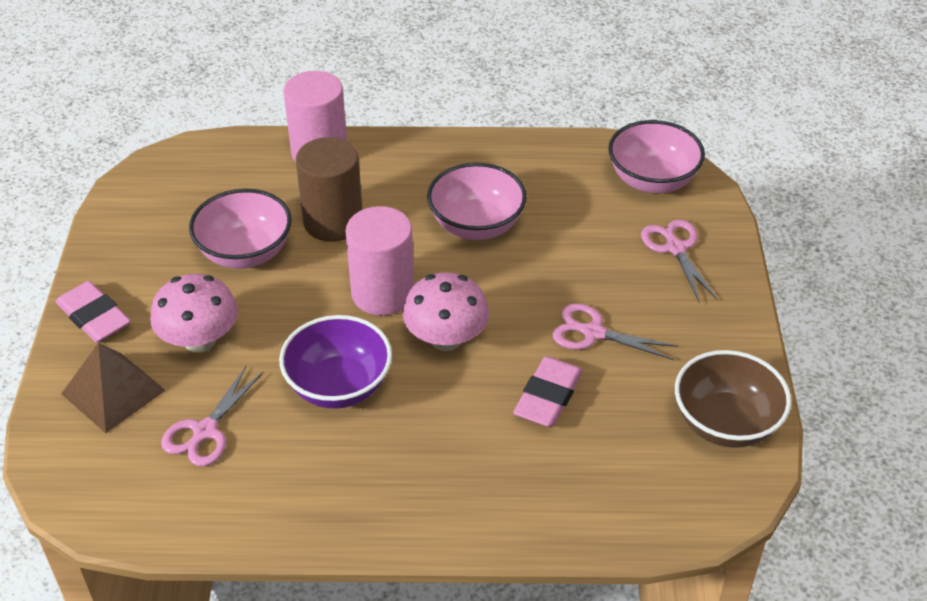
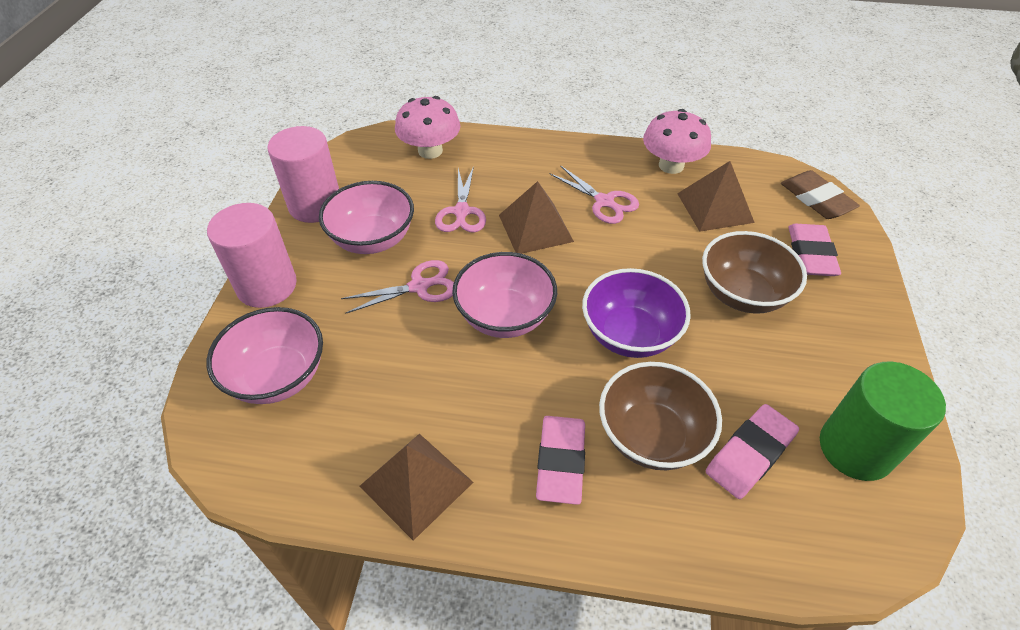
brown bowl: [675,350,791,448] = 1 -> [599,362,722,470] [702,231,807,314] = 2
brown cylinder: [296,137,363,242] = 1 -> none = 0
brown eraser: none = 0 -> [781,170,860,219] = 1
brown pyramid: [61,343,166,433] = 1 -> [359,434,473,541] [499,181,574,254] [677,161,755,232] = 3
green cylinder: none = 0 -> [820,361,946,481] = 1
pink eraser: [55,281,131,343] [513,356,583,427] = 2 -> [536,416,585,505] [706,404,799,499] [788,224,841,276] = 3

